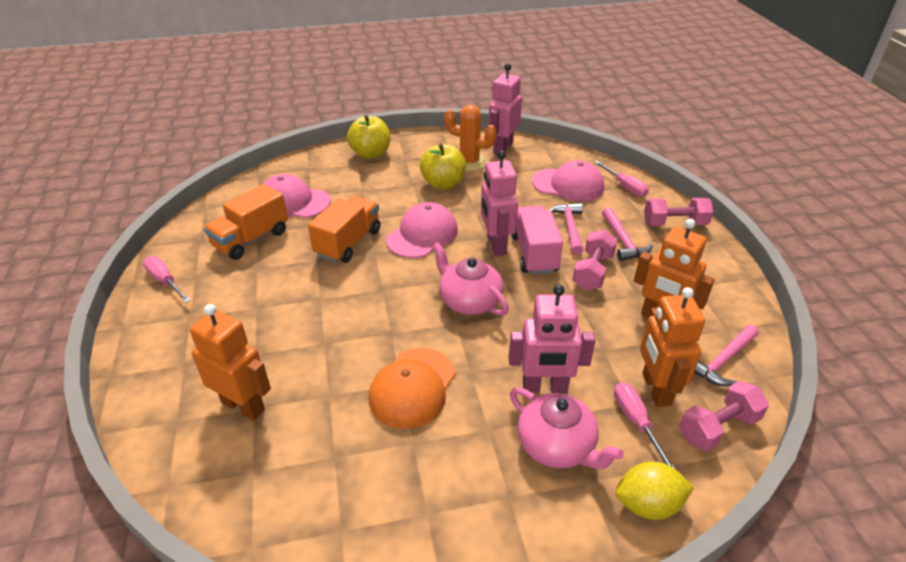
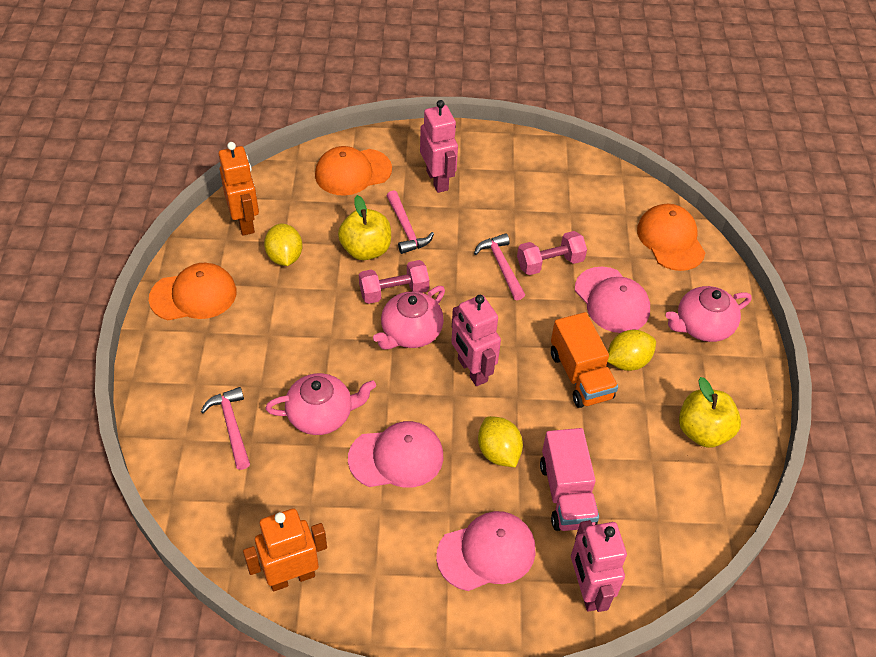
orange cactus: [444,105,497,171] = 1 -> none = 0
orange cap: [369,348,456,429] = 1 -> [149,263,236,320] [315,146,392,196] [637,204,706,271] = 3
orange robot: [190,304,271,421] [634,219,715,318] [640,287,705,407] = 3 -> [219,142,259,236] [243,508,327,591] = 2
orange truck: [204,184,288,260] [308,196,381,263] = 2 -> [551,312,618,408] = 1
pink dumbbell: [572,230,618,290] [644,197,713,226] [679,381,769,452] = 3 -> [359,260,429,304] [517,231,587,275] = 2
pink screwdriver: [143,256,190,303] [594,161,649,197] [614,382,676,470] = 3 -> none = 0
pink teapot: [432,242,509,316] [510,388,624,469] = 2 -> [266,373,376,435] [373,286,445,350] [665,286,751,342] = 3
yellow lemon: [615,462,694,520] = 1 -> [264,223,303,266] [478,416,523,467] [607,330,656,371] = 3

